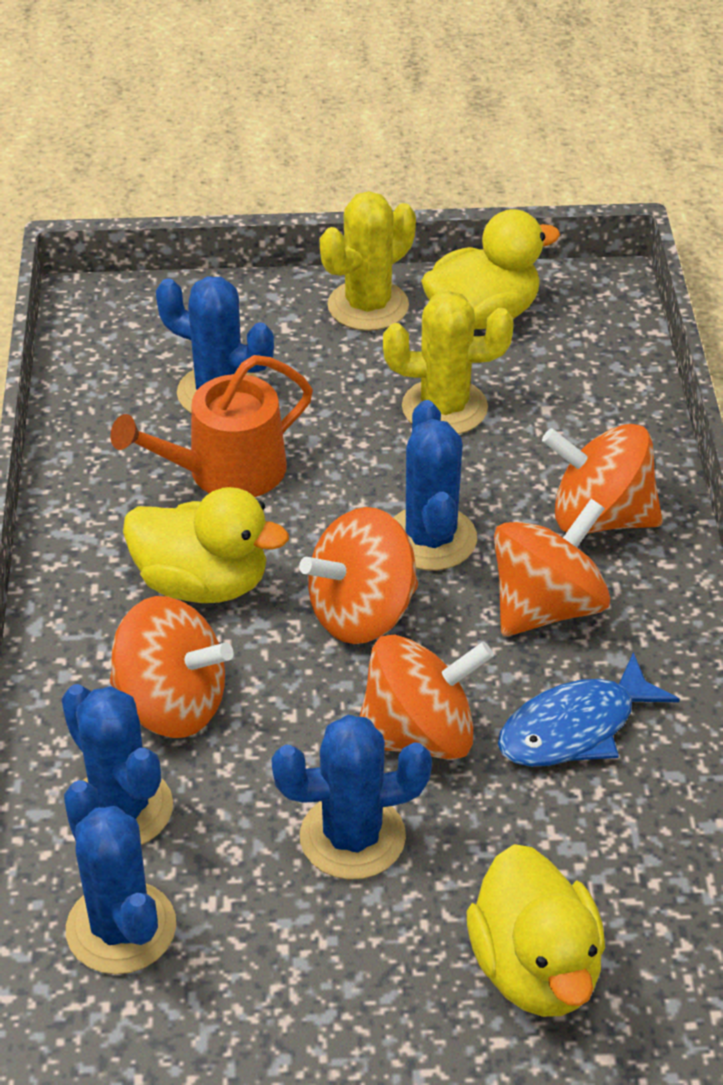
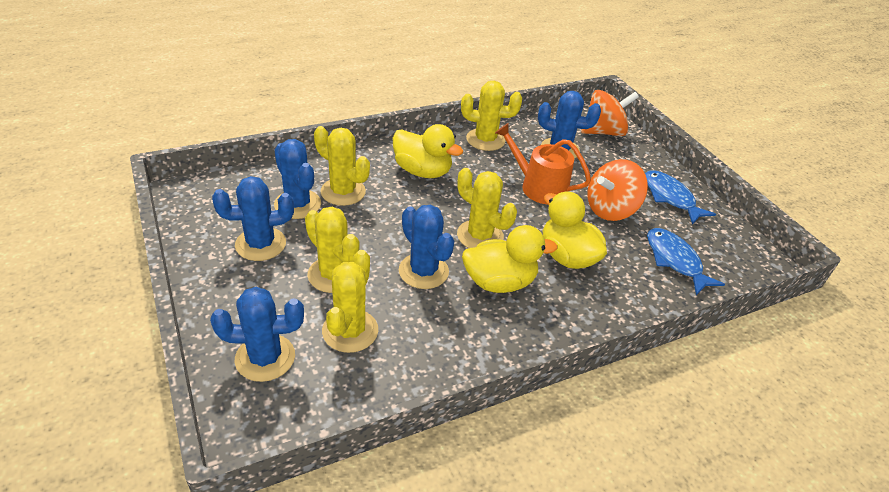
blue fish: [498,652,680,767] = 1 -> [645,170,716,225] [647,228,725,295] = 2
orange spinning top: [110,596,234,738] [299,507,418,644] [360,634,494,760] [494,499,610,636] [542,424,663,534] = 5 -> [581,90,639,136] [588,159,648,221] = 2
yellow cactus: [320,191,416,331] [383,290,514,434] = 2 -> [305,207,360,293] [314,126,370,206] [322,250,378,353] [457,168,517,248] [461,81,522,151] = 5

